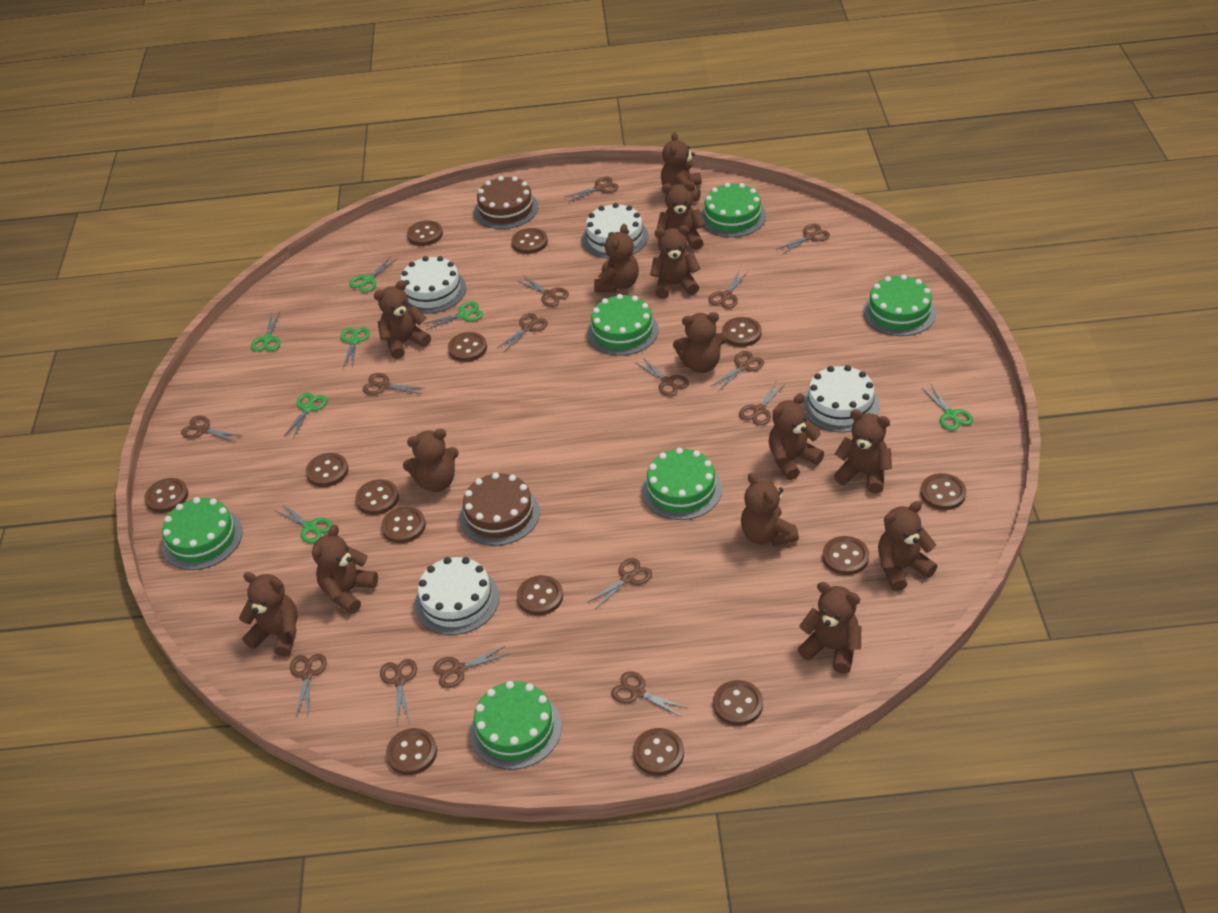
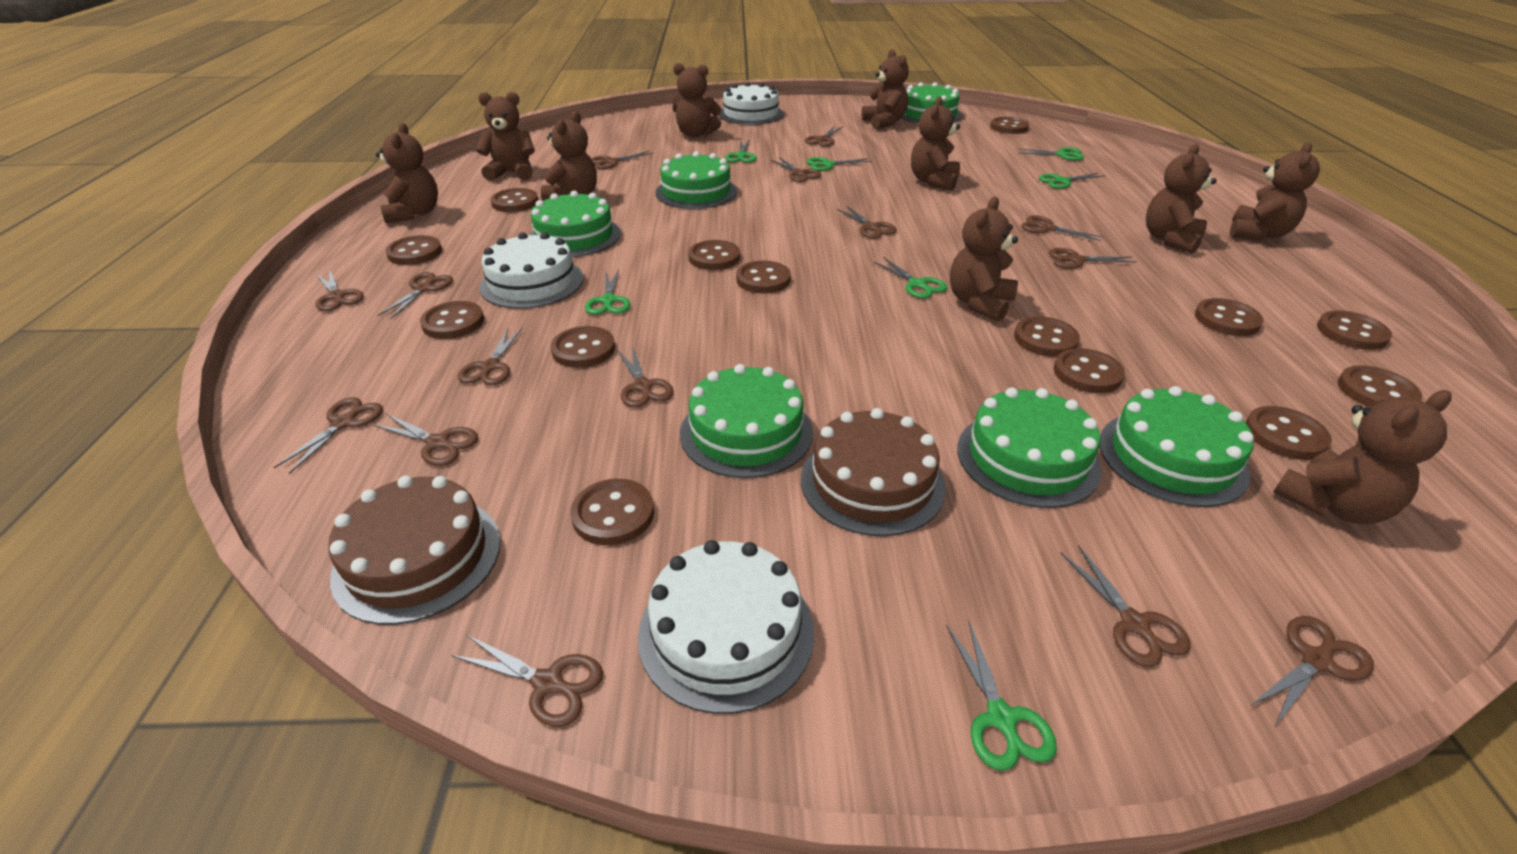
brown teddy bear: [239,572,298,656] [312,525,378,614] [374,280,431,359] [403,429,459,492] [594,224,639,293] [650,225,701,299] [657,182,705,250] [661,132,702,201] [673,312,726,373] [741,473,799,546] [768,393,824,480] [798,582,861,674] [834,409,892,493] [878,501,937,591] = 14 -> [376,123,438,223] [476,92,535,181] [541,111,597,201] [672,63,721,137] [861,49,909,129] [911,96,960,191] [950,197,1018,321] [1146,144,1217,254] [1230,143,1320,241] [1274,390,1452,524] = 10
white cake: [400,256,466,314] [415,557,499,635] [582,203,649,259] [802,365,880,432] = 4 -> [479,232,583,309] [638,540,814,714] [719,82,783,125] = 3

